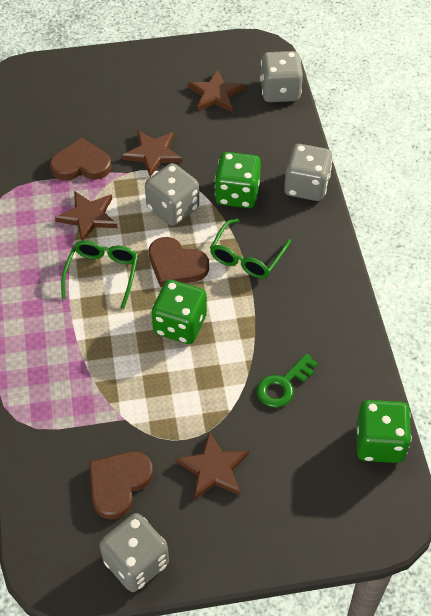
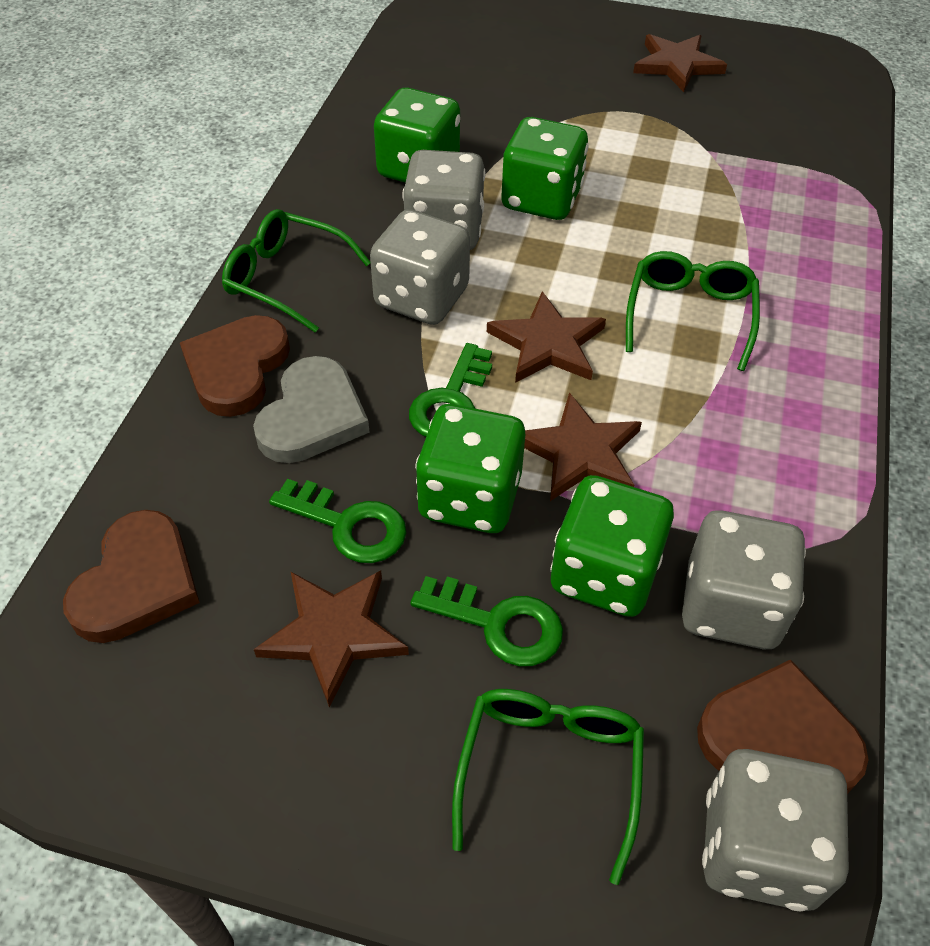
green dice: [152,280,207,344] [215,152,261,208] [356,400,412,463] = 3 -> [374,87,460,183] [415,404,525,533] [501,117,588,220] [550,475,674,617] = 4
green glasses: [61,240,138,309] [210,219,291,278] = 2 -> [222,209,371,333] [452,689,644,885] [626,251,760,371] = 3
green key: [257,354,318,408] = 1 -> [269,479,406,563] [409,343,492,437] [411,576,563,666] = 3
grey heart: none = 0 -> [253,356,370,463] = 1

